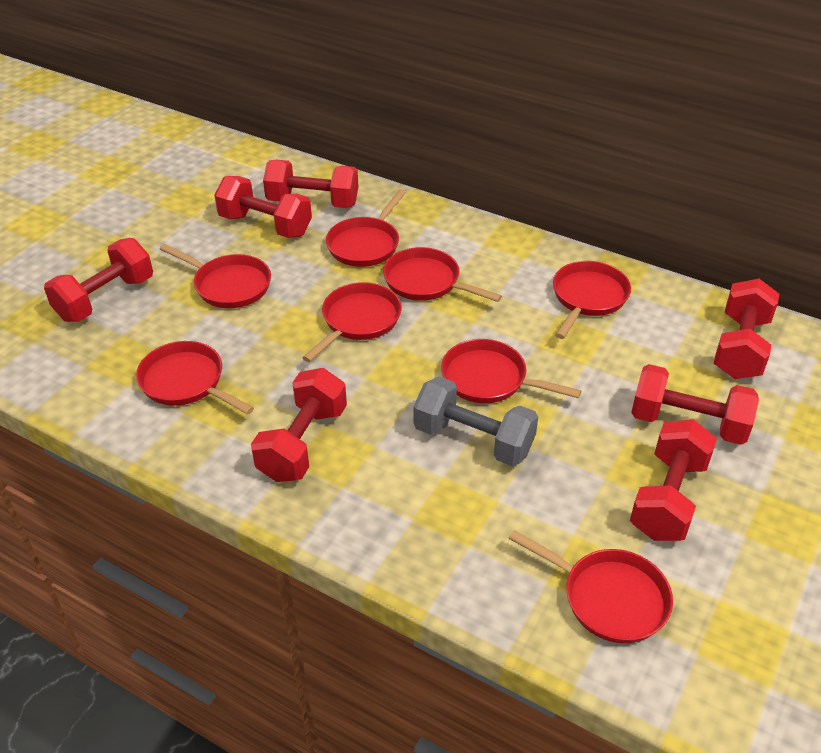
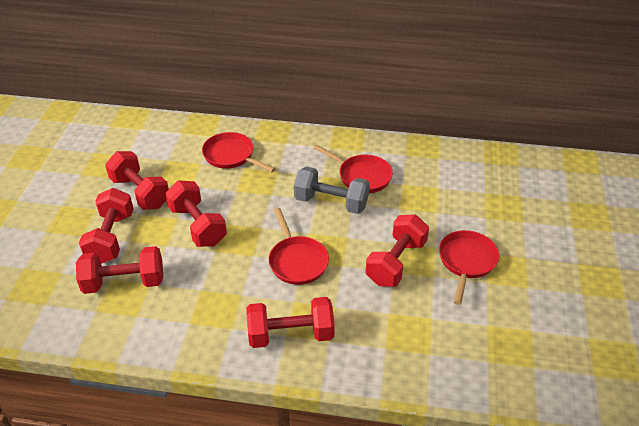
red dumbbell: [44,238,153,322] [214,176,312,238] [251,368,347,482] [263,160,358,208] [630,420,717,541] [631,364,759,445] [713,279,779,379] = 7 -> [76,246,163,294] [79,188,134,264] [105,151,169,210] [165,180,227,247] [247,297,335,348] [365,214,429,287] = 6
red pan: [136,341,254,415] [160,244,271,308] [302,282,402,362] [326,189,406,267] [383,247,502,302] [441,339,581,403] [508,530,673,643] [553,261,631,339] = 8 -> [202,132,276,172] [269,208,329,285] [313,144,393,193] [439,230,500,305] = 4

